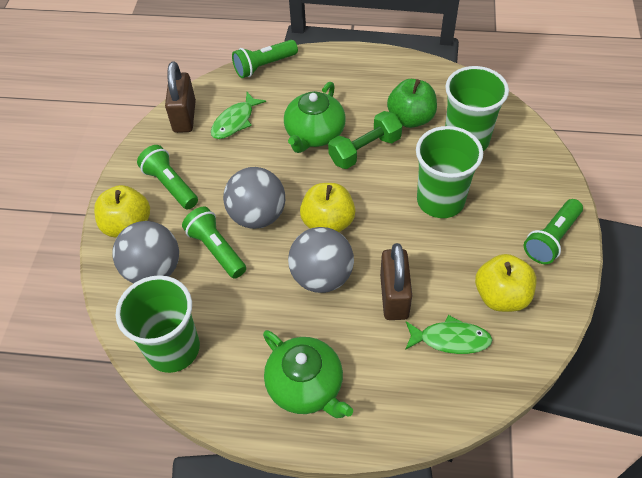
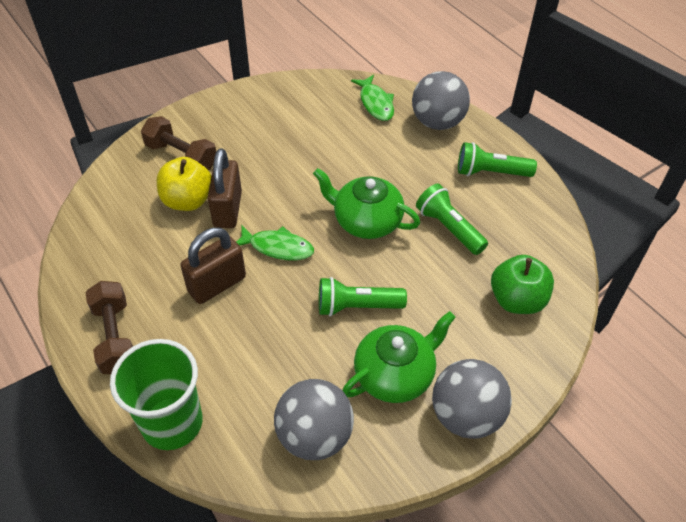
brown dumbbell: none = 0 -> [85,281,133,374] [141,116,216,170] = 2
green cup: [116,275,200,373] [416,126,483,218] [445,66,509,151] = 3 -> [110,339,203,450] = 1
green dumbbell: [328,111,402,169] = 1 -> none = 0
green flashlight: [137,145,198,209] [182,207,246,279] [232,40,298,78] [524,199,583,264] = 4 -> [319,277,407,316] [416,184,488,255] [458,142,537,177] = 3
yellow apple: [94,185,150,238] [300,183,355,232] [475,254,537,312] = 3 -> [157,157,212,211] = 1

